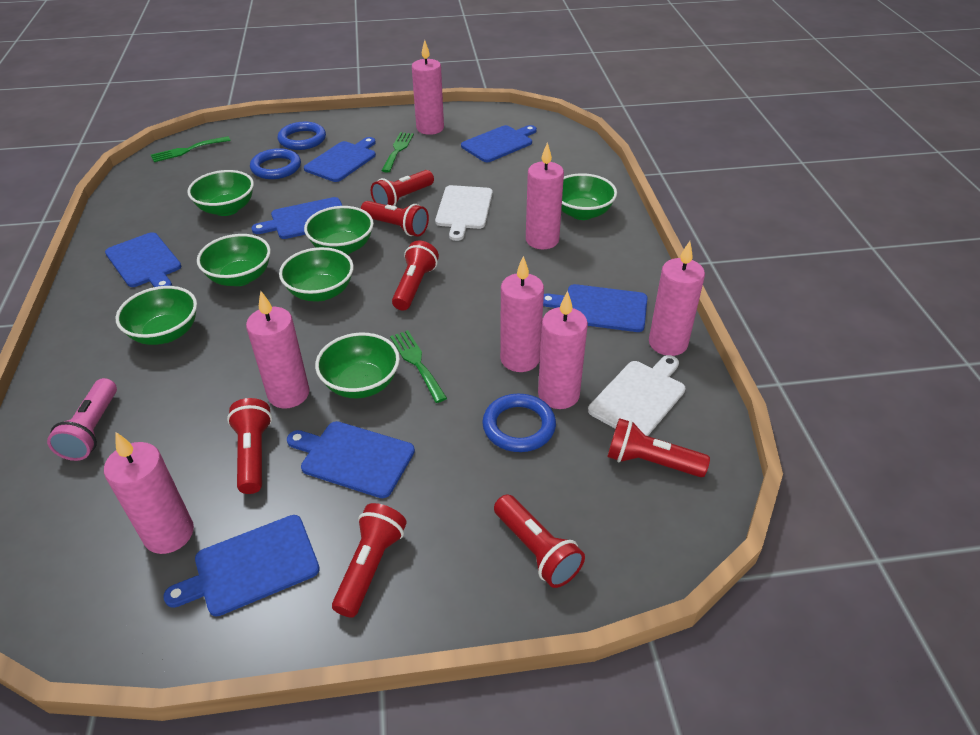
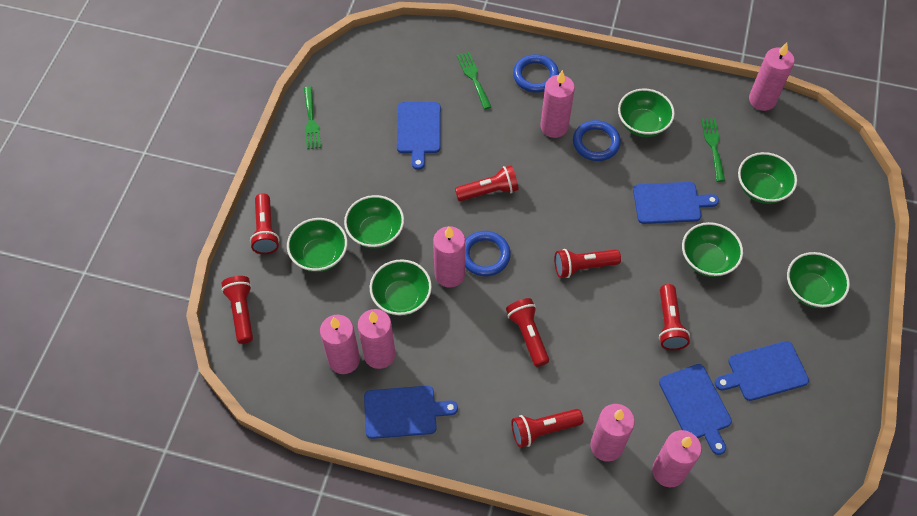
blue cutting board: [105,232,181,287] [164,515,320,616] [251,197,343,239] [287,421,415,498] [304,137,376,182] [461,125,537,162] [543,284,648,332] = 7 -> [364,386,458,439] [397,102,441,170] [633,182,719,224] [659,364,732,455] [715,341,809,401] = 5
pink flashlight: [47,378,117,461] = 1 -> none = 0
white cutting board: [435,185,493,241] [588,355,686,436] = 2 -> none = 0

